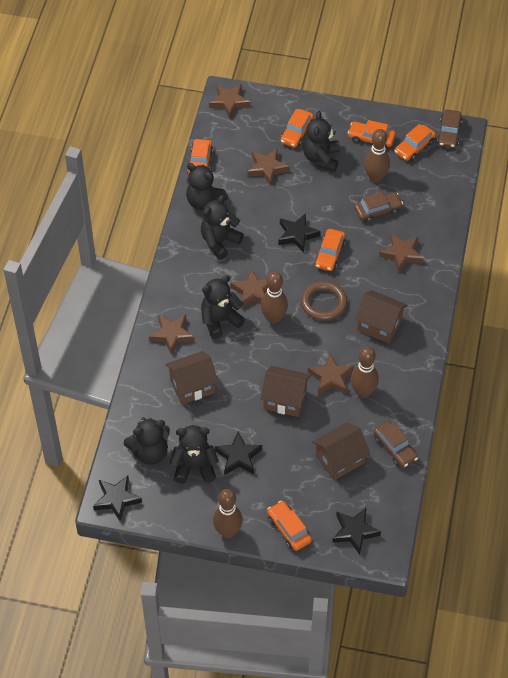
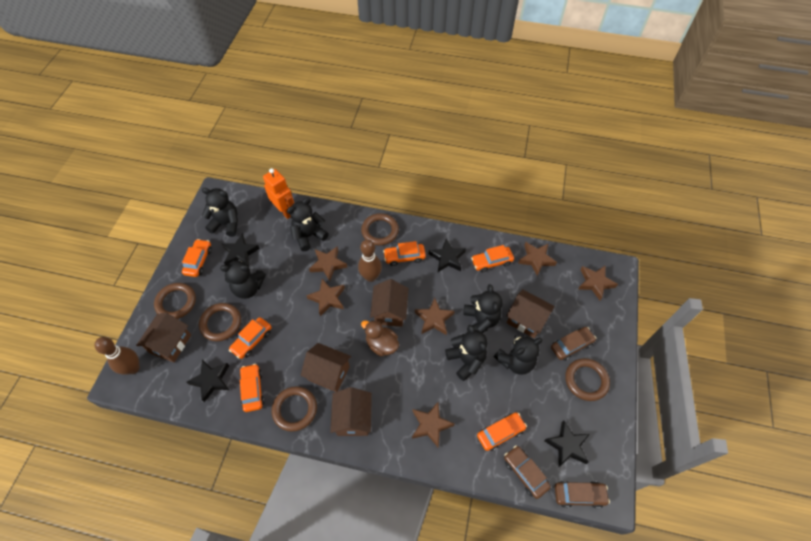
brown bowling pin: [213,489,243,538] [260,271,288,324] [351,347,379,398] [364,129,390,183] = 4 -> [94,337,140,375] [358,239,382,282] = 2
brown duck: none = 0 -> [361,320,399,356] = 1
brown house: [165,351,218,405] [260,366,311,417] [312,422,370,480] [355,290,407,343] = 4 -> [136,312,191,362] [300,343,351,392] [330,387,372,436] [370,279,409,327] [507,289,555,338] = 5
brown ring: [301,281,347,321] = 1 -> [154,283,196,319] [199,303,241,341] [272,386,317,432] [361,213,399,246] [565,358,610,401] = 5
orange robot: none = 0 -> [263,168,294,219] = 1

